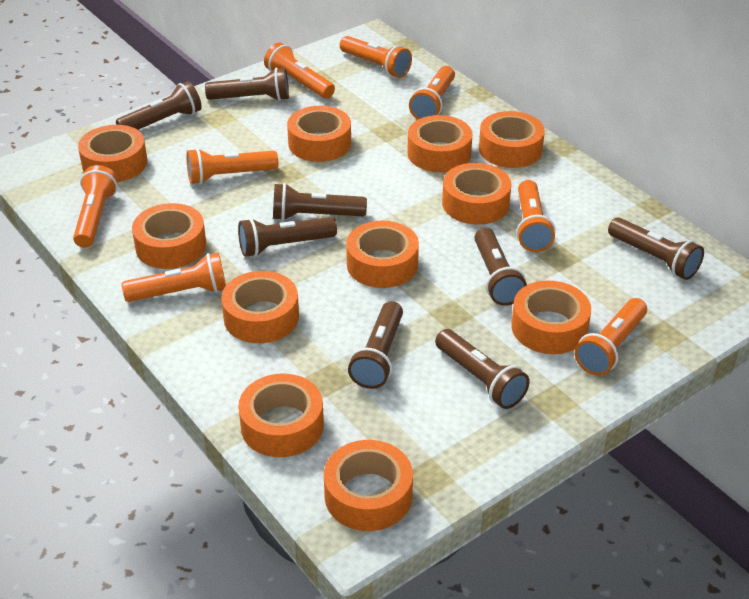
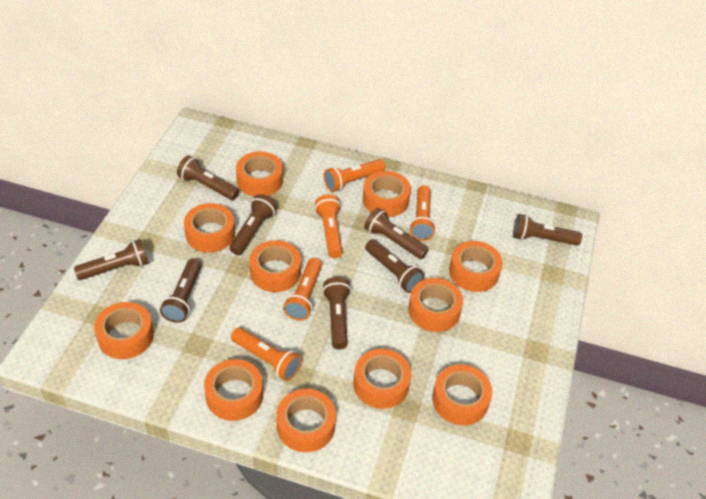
orange flashlight: [73,165,118,248] [122,252,226,302] [186,148,278,184] [264,42,335,99] [340,36,412,78] [409,66,455,119] [516,180,556,252] [575,298,647,376] = 8 -> [231,328,302,381] [283,258,322,320] [315,194,343,258] [324,159,385,192] [409,185,436,241] = 5

